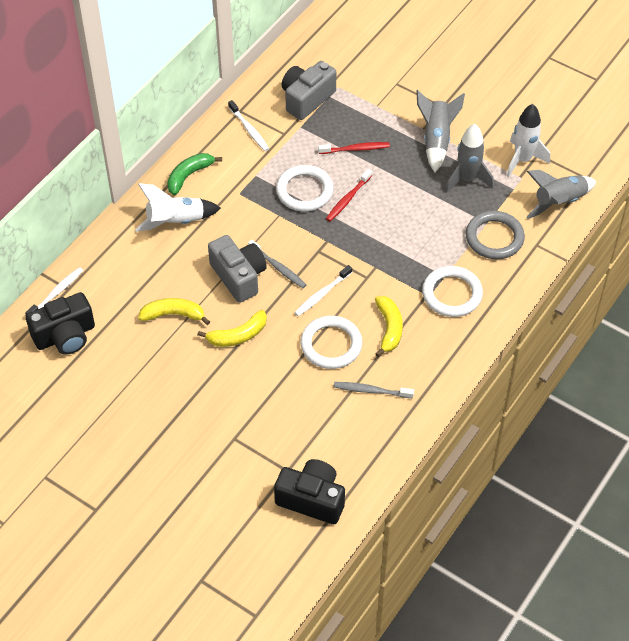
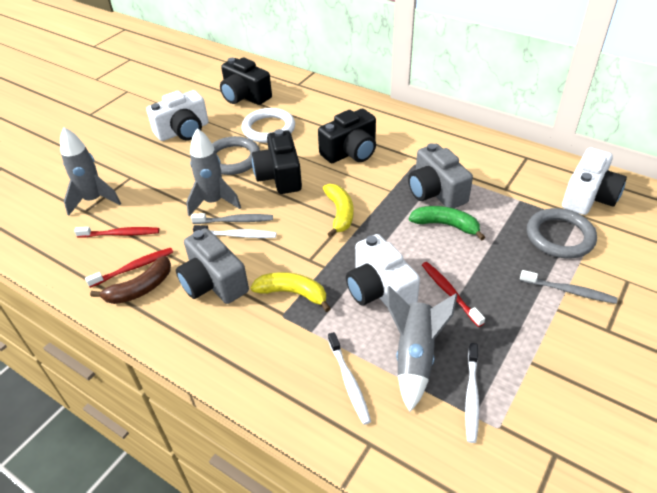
black camera: [26,292,95,355] [274,459,345,524] = 2 -> [220,58,272,105] [252,129,302,194] [318,109,376,163] = 3
brown banana: none = 0 -> [90,256,171,304] = 1
grey ring: [466,211,525,259] = 1 -> [212,136,260,175] [527,208,597,258] = 2
red toothbrush: [318,142,390,154] [326,169,372,222] = 2 -> [74,227,159,238] [85,248,173,288] [422,262,485,327] = 3
white camera: none = 0 -> [146,90,209,141] [346,234,420,306] [562,148,627,215] = 3
white ring: [276,165,334,212] [300,316,362,369] [422,266,483,317] = 3 -> [242,108,295,143] = 1
white rocket: [135,183,221,232] [507,104,550,177] = 2 -> none = 0
yellow banana: [138,298,210,325] [197,310,267,347] [375,296,403,357] = 3 -> [250,272,331,312] [323,184,353,237] = 2

